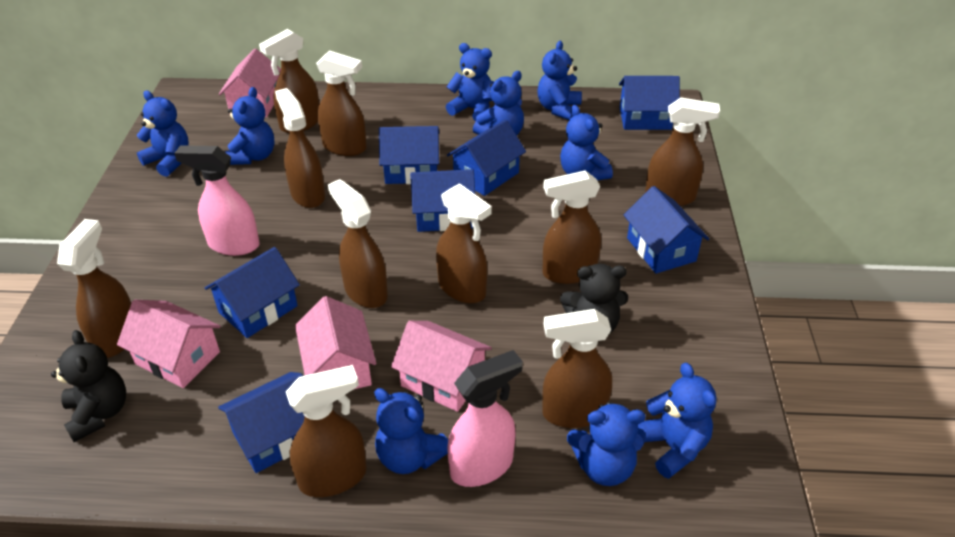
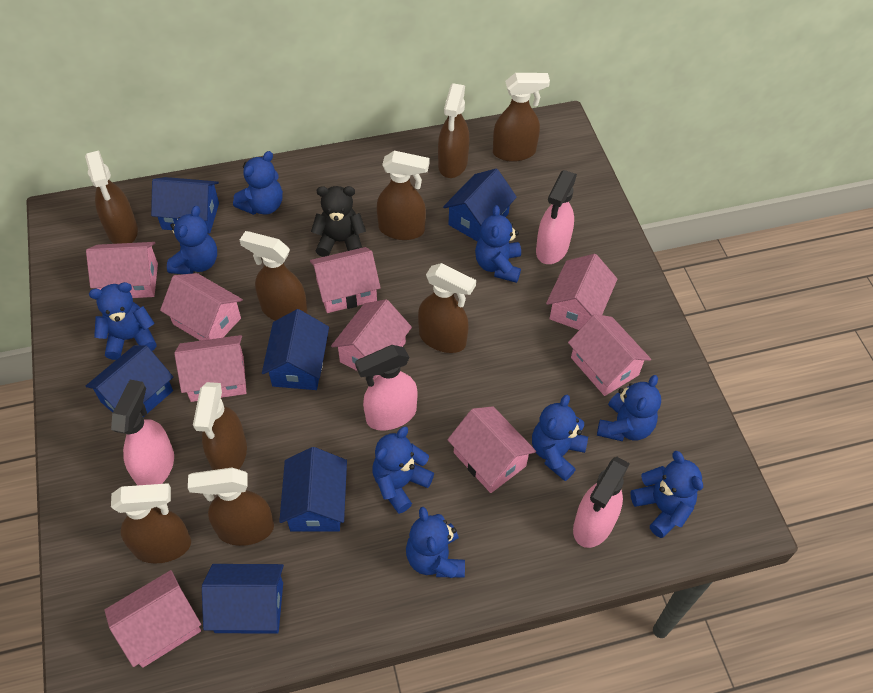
black teddy bear: [51,330,126,442] [560,264,628,334] = 2 -> [311,186,366,257] = 1
blue house: [205,247,300,338] [218,372,304,473] [379,126,439,184] [410,169,475,232] [447,119,526,196] [619,76,680,130] [624,186,709,274] = 7 -> [86,345,173,417] [151,177,219,234] [202,564,284,634] [262,309,329,390] [279,447,347,532] [443,169,517,242] = 6
brown spray bottle: [57,219,131,358] [259,29,319,133] [275,88,325,208] [286,365,367,497] [316,50,367,156] [328,179,388,308] [436,183,492,303] [542,170,601,284] [542,309,612,428] [645,97,720,206] = 10 -> [85,151,138,244] [111,483,191,563] [188,468,274,546] [193,382,247,470] [240,231,308,321] [377,151,429,240] [418,263,476,353] [438,83,470,178] [493,73,550,162] = 9
pink house: [117,300,220,388] [219,48,281,117] [295,296,377,390] [391,321,492,412] = 4 -> [86,242,158,298] [104,570,201,668] [160,273,243,341] [174,335,246,402] [310,247,381,313] [331,299,412,380] [447,406,536,493] [546,254,617,330] [568,314,651,396] = 9
pink spray bottle: [174,145,260,256] [448,350,523,487] = 2 -> [111,380,174,485] [355,345,418,431] [536,170,577,264] [573,457,630,548] = 4

